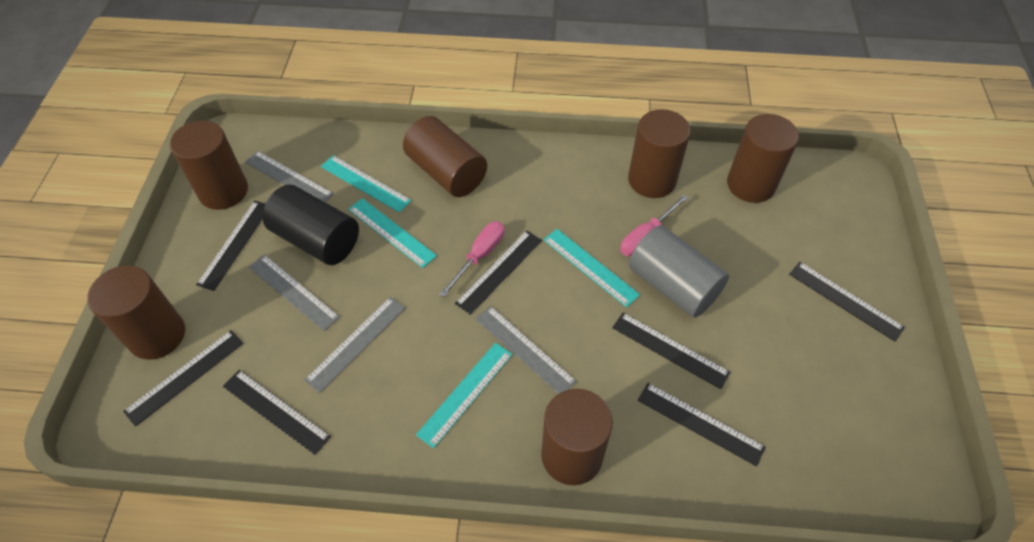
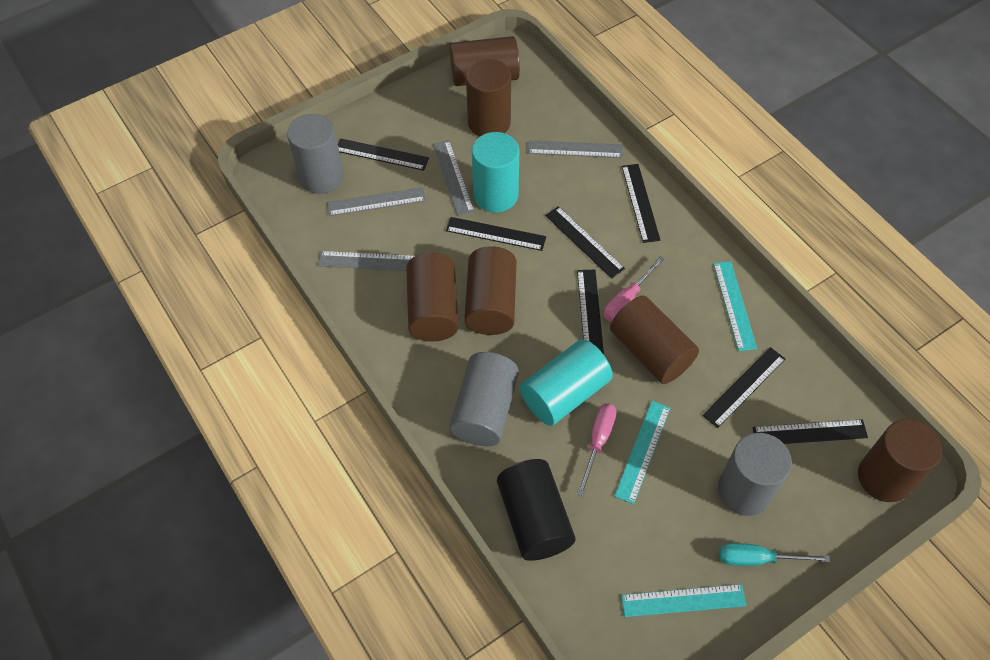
grey cylinder: [629,225,729,318] = 1 -> [287,114,344,194] [450,352,519,446] [718,433,792,516] = 3
turquoise cylinder: none = 0 -> [472,132,519,212] [520,339,613,426] = 2
turquoise ruler: [321,155,412,213] [348,198,437,268] [416,343,513,449] [544,229,640,308] = 4 -> [614,401,670,504] [621,584,747,617] [713,261,757,351] = 3
turquoise screwdriver: none = 0 -> [719,543,830,566] = 1

